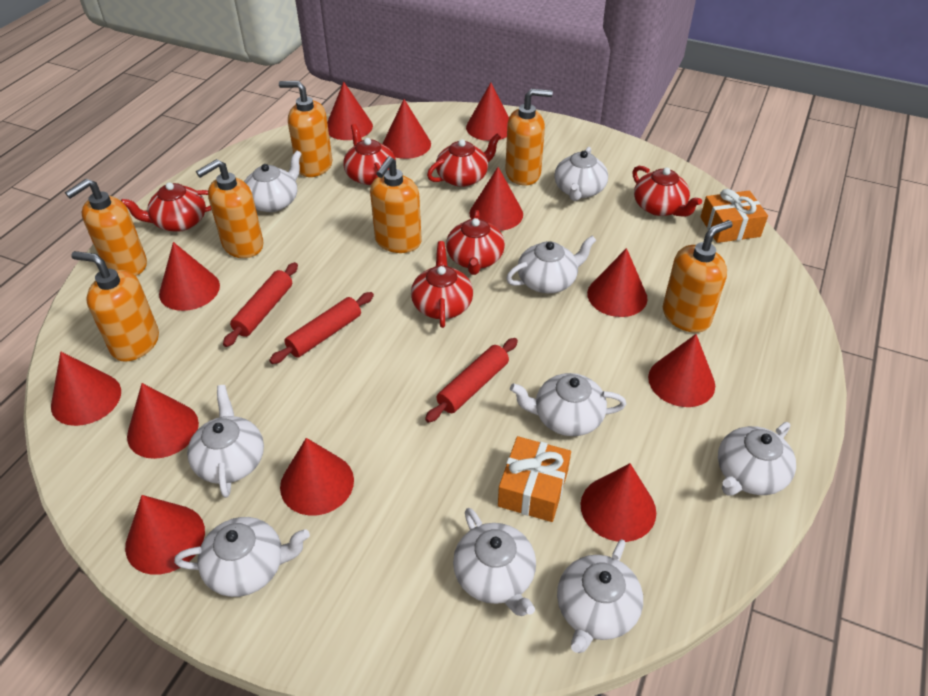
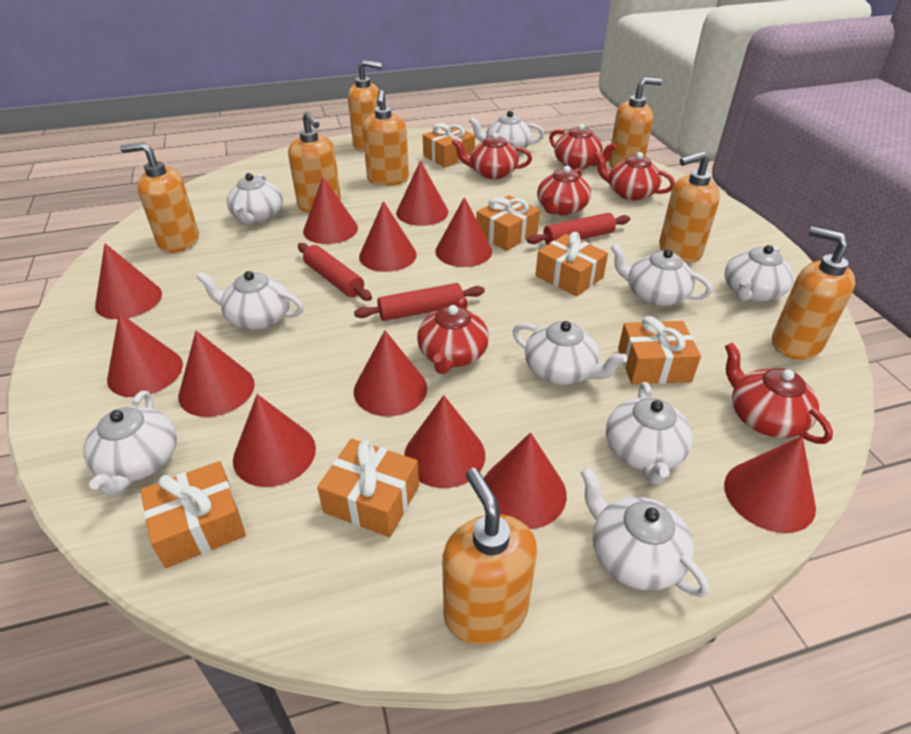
orange gift: [498,436,571,522] [700,189,768,243] = 2 -> [140,461,246,568] [317,438,419,537] [423,123,475,168] [476,195,540,251] [536,232,608,297] [618,316,701,384] = 6
orange soap dispenser: [65,179,147,276] [71,251,159,362] [196,159,264,258] [279,81,333,177] [370,156,422,253] [505,88,553,186] [663,220,733,333] = 7 -> [120,142,199,253] [288,111,341,213] [348,60,382,152] [362,90,409,186] [442,468,537,645] [608,78,662,168] [659,151,720,263] [772,227,855,360] = 8

